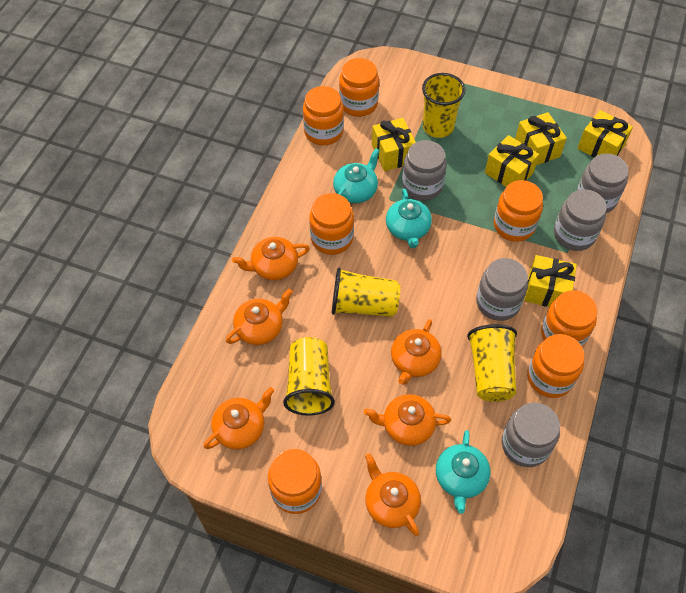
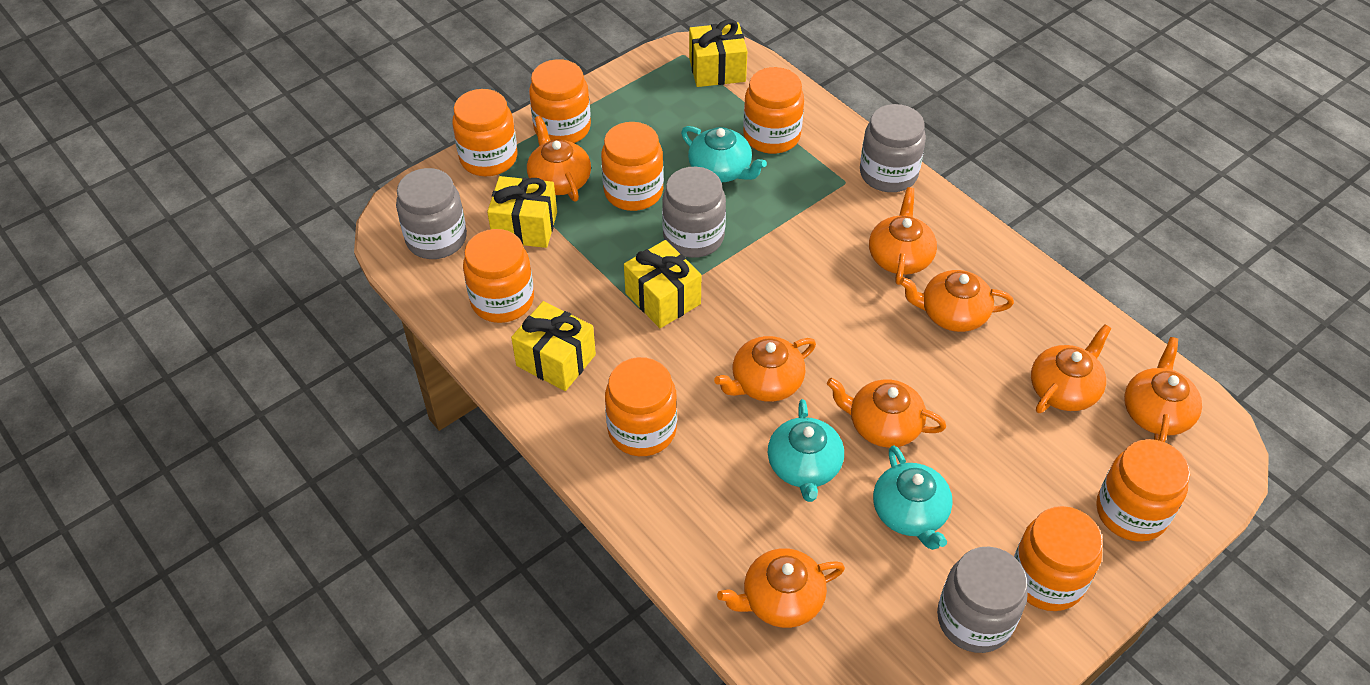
grey jar: [402,140,447,201] [476,258,528,321] [502,402,560,467] [554,189,607,251] [577,153,629,213] = 5 -> [396,168,467,259] [662,167,726,258] [860,104,926,192] [937,547,1028,653] = 4
orange jar: [268,449,322,514] [303,86,344,145] [309,193,354,255] [339,58,379,117] [494,180,543,242] [527,334,584,398] [541,290,597,347] = 7 -> [452,89,517,176] [463,229,534,323] [529,59,591,143] [601,122,664,211] [605,357,677,456] [743,67,804,154] [1014,506,1103,611] [1096,439,1190,542] = 8
orange teapot: [204,387,274,449] [226,289,293,345] [232,237,310,280] [364,394,451,446] [365,453,421,536] [391,319,442,385] = 6 -> [527,116,591,201] [714,336,816,402] [717,548,845,628] [827,378,946,448] [869,187,937,285] [899,270,1014,332] [1031,324,1111,413] [1124,337,1202,442] = 8
yellow cup: [283,337,335,416] [332,268,400,317] [422,73,465,138] [467,324,517,402] = 4 -> none = 0
yellow gift: [372,118,416,171] [485,135,539,187] [515,112,567,165] [524,255,577,307] [577,110,633,158] = 5 -> [487,176,557,248] [511,301,596,391] [624,240,701,328] [689,19,747,87] = 4

